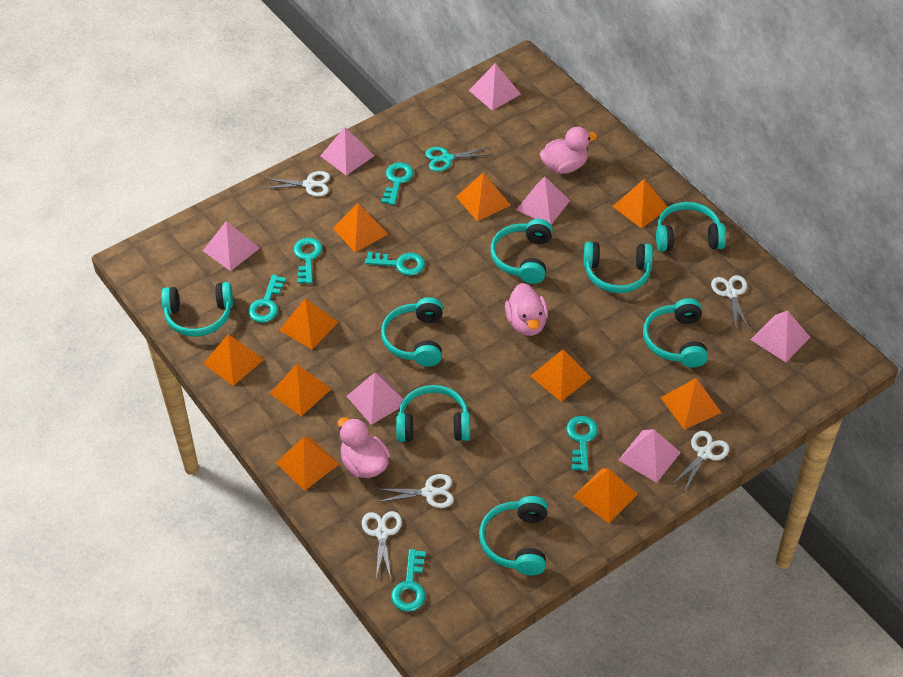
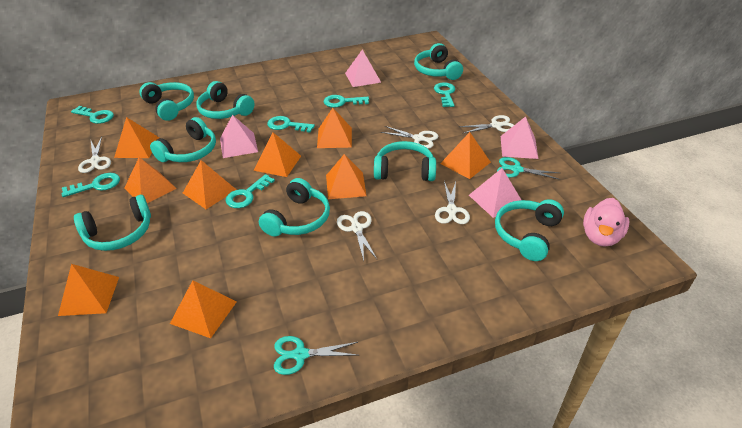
orange pyramid: [203,334,264,386] [270,364,331,416] [276,437,339,491] [279,299,338,349] [333,203,388,252] [456,172,511,221] [531,350,592,402] [573,468,638,523] [612,179,668,228] [660,378,722,430] = 10 -> [58,264,119,316] [114,117,160,158] [124,157,177,203] [170,280,237,338] [183,160,236,209] [253,132,301,177] [317,108,352,148] [326,154,367,199] [440,132,491,179] = 9
pink duck: [338,417,390,478] [505,283,548,336] [540,127,597,174] = 3 -> [583,198,629,247] = 1
pink pyramid: [203,221,260,271] [321,127,375,176] [347,372,403,425] [469,63,521,111] [516,177,570,224] [619,429,681,483] [751,311,810,362] = 7 -> [220,115,258,158] [345,50,381,87] [469,168,521,218] [501,116,538,159] = 4
turquoise scissors: [425,147,491,172] = 1 -> [274,336,358,375] [497,157,560,180] = 2

